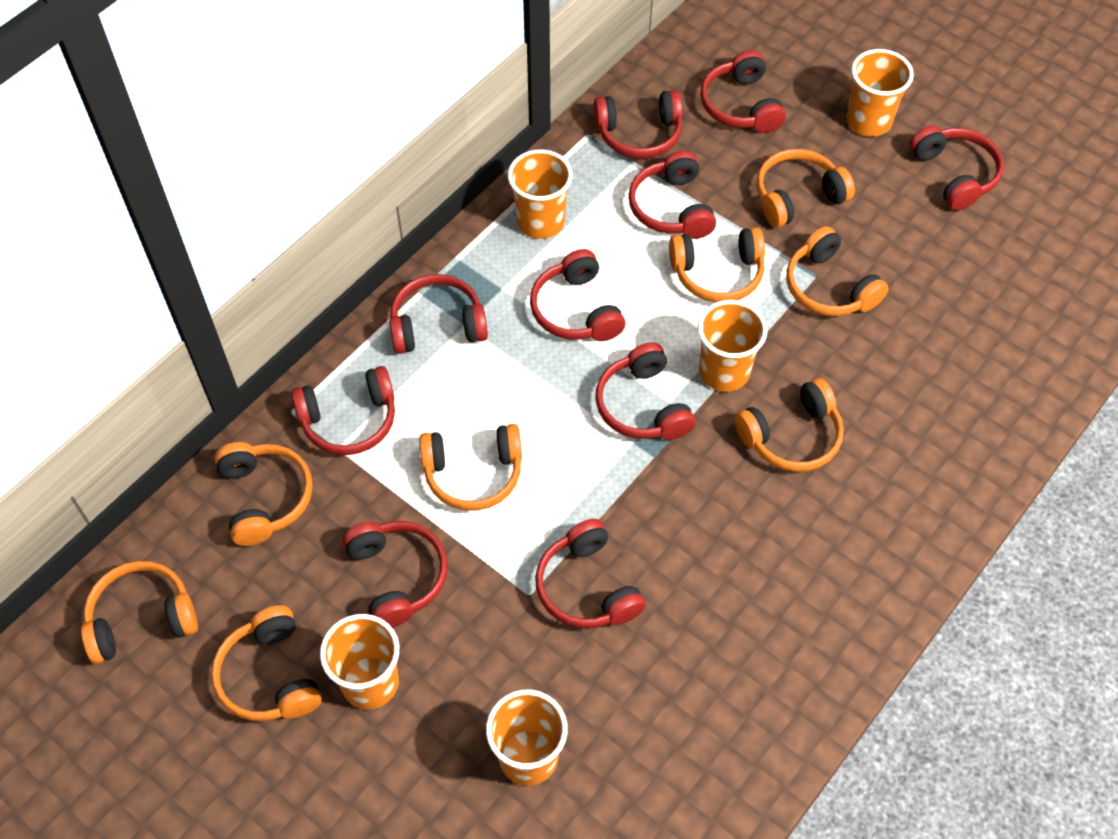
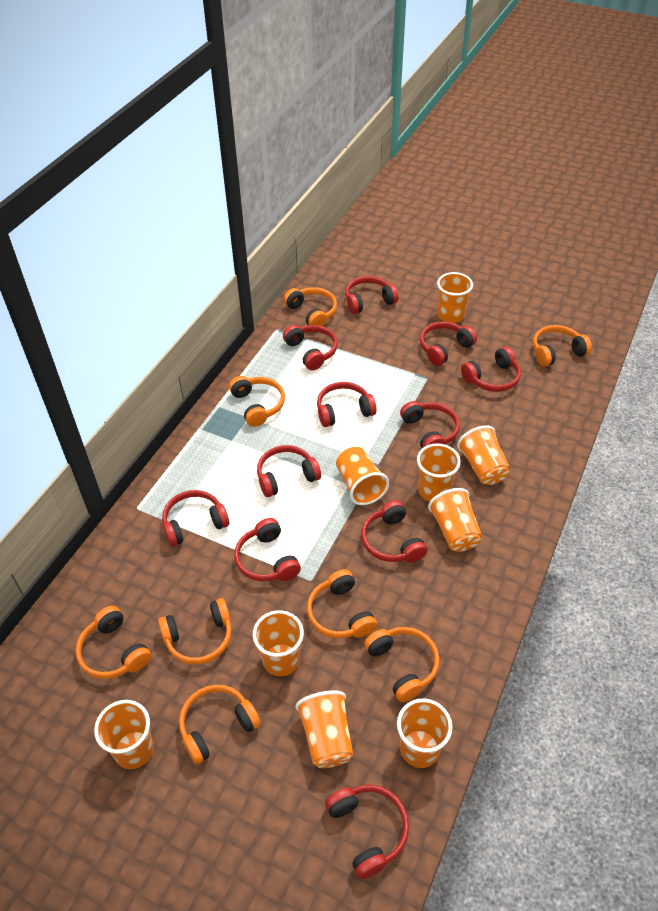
orange cup: [320,614,399,709] [486,690,568,786] [508,150,573,239] [698,300,768,392] [847,49,914,136] = 5 -> [94,700,154,769] [253,610,304,676] [295,690,353,768] [336,447,389,505] [397,698,452,768] [417,443,461,502] [428,488,482,552] [437,272,473,323] [457,425,510,485] = 9
red headphones: [291,366,395,455] [342,521,448,628] [389,274,488,354] [530,249,625,341] [535,519,646,628] [594,90,683,158] [595,342,696,440] [628,150,716,239] [700,50,786,133] [909,126,1004,210] = 10 -> [162,490,229,546] [234,518,301,582] [257,445,321,497] [283,325,338,370] [317,382,377,427] [325,785,409,879] [345,276,398,314] [361,500,427,563] [400,401,460,448] [420,322,477,366] [461,347,521,392] = 11

